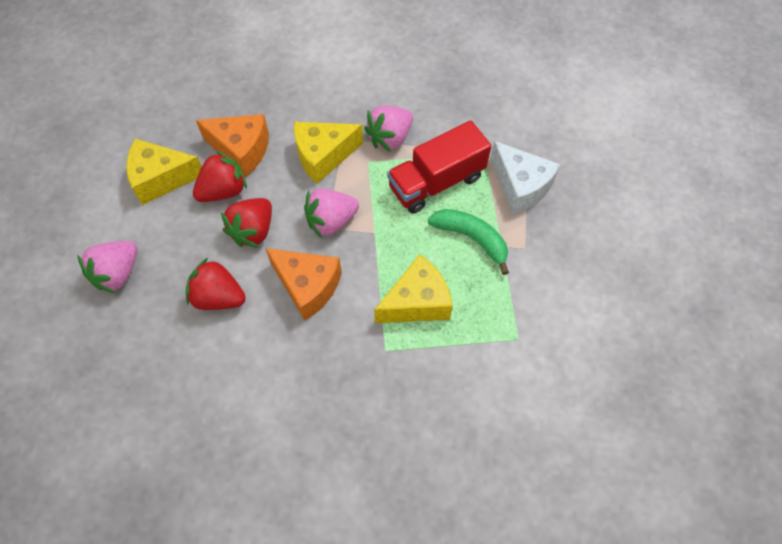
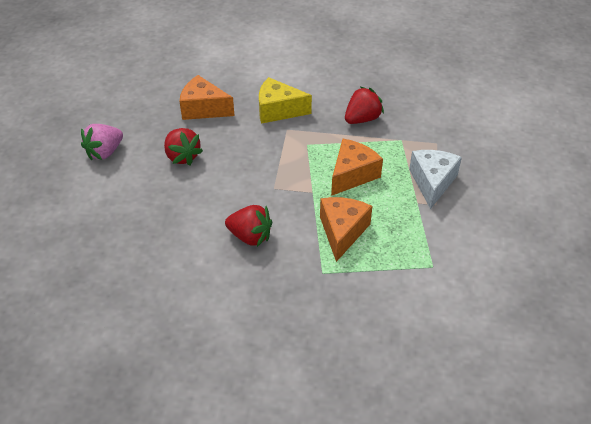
green banana: [428,209,509,275] = 1 -> none = 0
orange cheese: [196,114,269,177] [265,248,342,321] = 2 -> [180,75,234,120] [320,197,372,262] [331,139,383,196] = 3
pink strawberry: [77,241,138,294] [304,188,359,238] [364,106,413,152] = 3 -> [81,124,123,160] = 1
red truck: [387,120,491,214] = 1 -> none = 0
yellow cheese: [126,139,202,205] [294,122,363,184] [374,254,453,323] = 3 -> [259,77,312,124] = 1

